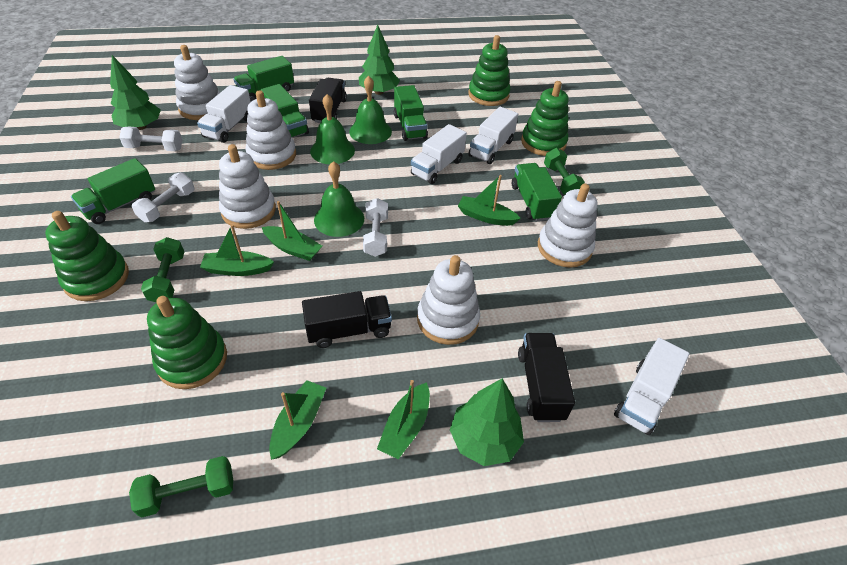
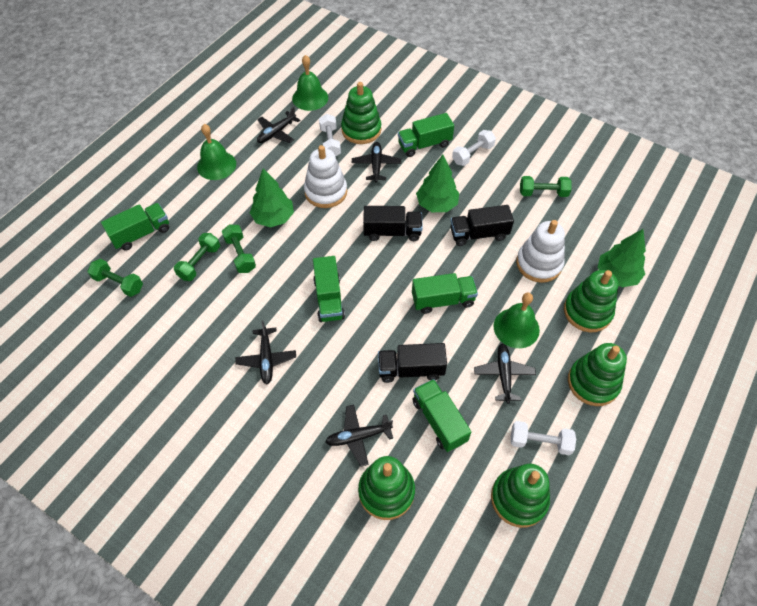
black plane: none = 0 -> [235,321,296,384] [257,107,300,143] [325,405,393,467] [352,142,401,182] [474,344,536,404] = 5
green boat: [200,225,274,276] [262,201,322,261] [269,380,326,460] [377,380,430,459] [458,175,521,226] = 5 -> none = 0
green dumbbell: [129,456,233,517] [141,237,184,302] [544,148,585,195] = 3 -> [87,259,143,297] [174,233,220,281] [222,225,256,273] [520,176,572,197] = 4
green stacking toy: [45,211,129,301] [147,296,227,389] [468,35,511,106] [521,81,569,156] = 4 -> [341,82,381,144] [358,456,415,520] [491,464,550,528] [564,270,618,332] [568,343,627,406] = 5
white stacking toy: [174,45,220,120] [219,144,276,229] [245,90,296,170] [417,255,480,345] [538,184,597,268] = 5 -> [304,145,347,208] [516,220,565,283] = 2
white truck: [197,85,251,143] [411,124,467,184] [468,107,518,164] [614,338,690,435] = 4 -> none = 0

